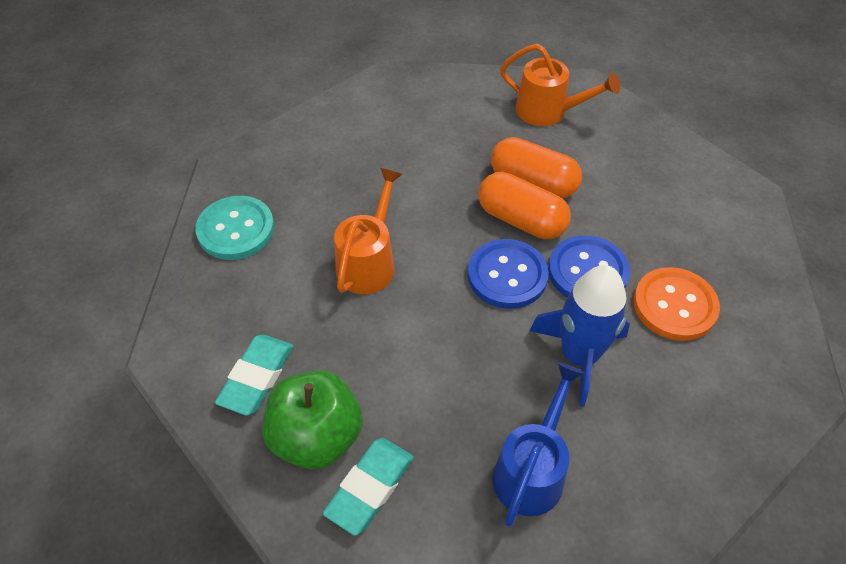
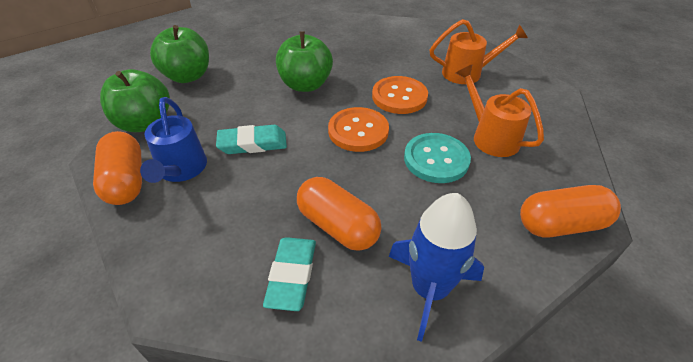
blue button: [468,239,549,309] [548,235,630,298] = 2 -> none = 0
green apple: [262,370,363,469] = 1 -> [100,69,170,132] [150,25,209,83] [276,31,333,92] = 3
orange button: [633,267,720,341] = 1 -> [328,107,389,152] [372,76,428,114] = 2
orange capsule: [478,172,571,239] [491,137,582,198] = 2 -> [93,131,142,205] [297,177,382,251] [520,185,621,238] = 3

